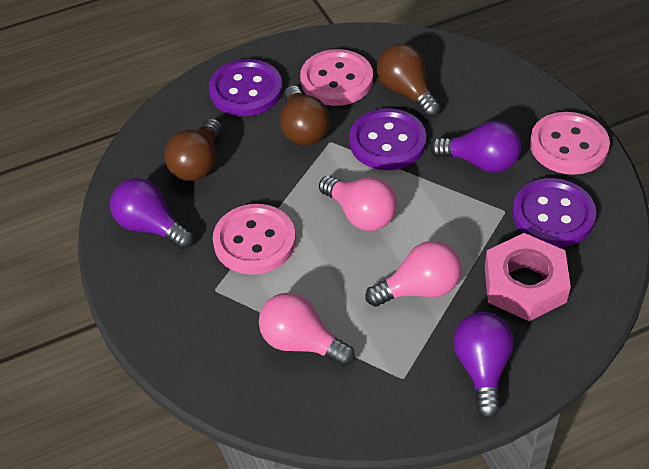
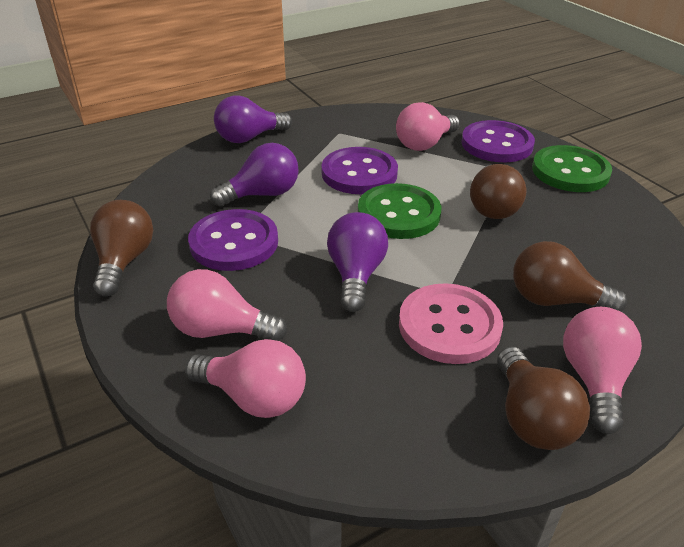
brown light bulb: [164,118,222,181] [280,85,330,145] [377,44,440,117] = 3 -> [90,200,153,297] [470,164,526,219] [497,347,590,450] [513,241,627,312] = 4
green button: none = 0 -> [358,183,441,239] [532,145,612,192] = 2
pink button: [213,204,296,274] [300,49,373,106] [530,112,610,175] = 3 -> [399,283,503,364] = 1
pink light bulb: [259,293,355,366] [319,176,397,231] [365,241,461,307] = 3 -> [167,269,287,341] [185,339,306,418] [396,102,460,151] [563,307,642,434] = 4
pink nut: [485,233,571,321] = 1 -> none = 0

